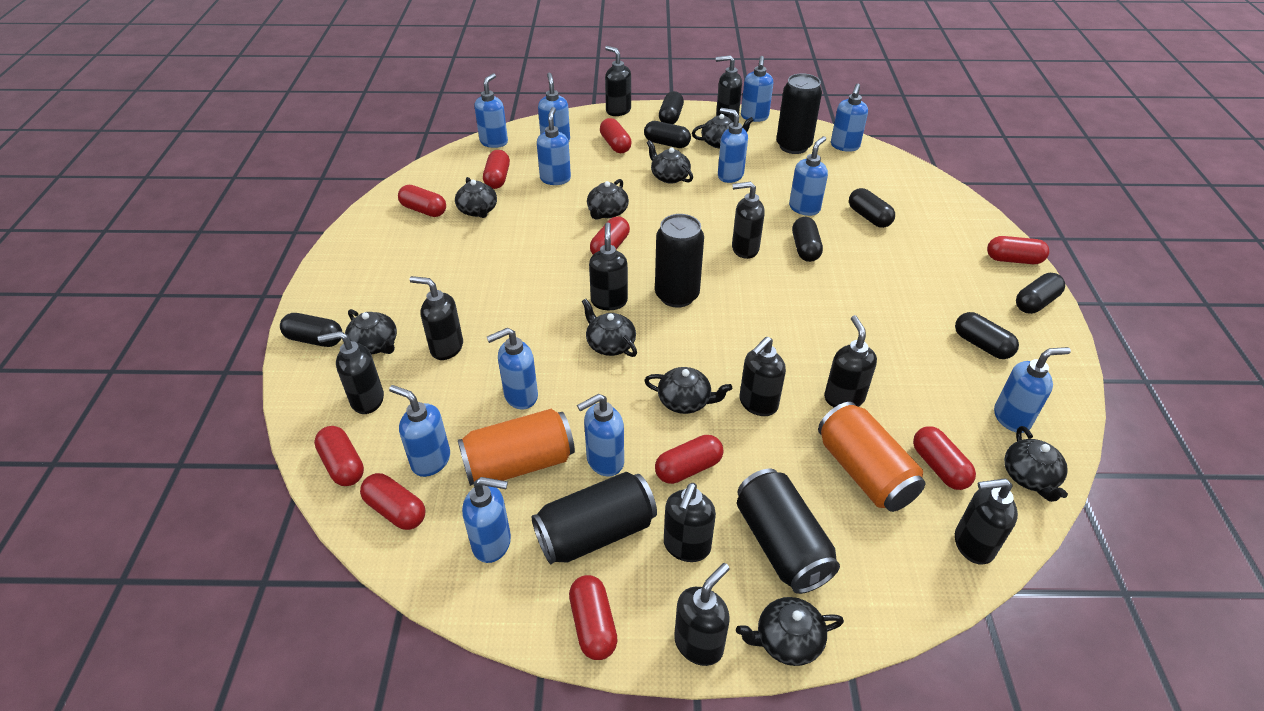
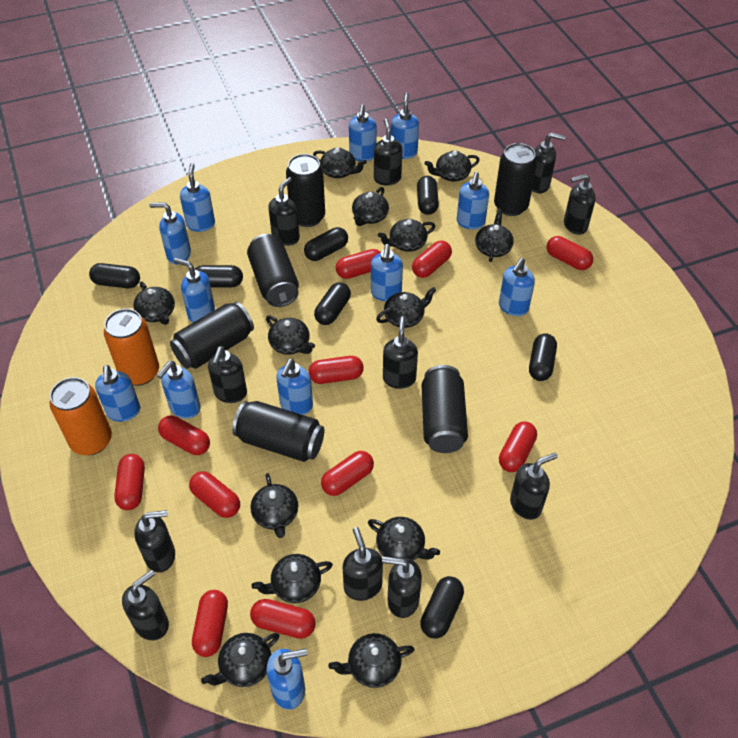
black can: [532,472,657,564] [655,214,704,308] [737,469,840,594] [776,73,822,154] = 4 -> [170,302,254,369] [232,401,324,462] [247,234,299,307] [286,154,325,227] [422,365,468,453] [494,143,537,216] = 6
black teapot: [345,309,397,354] [455,177,497,218] [582,299,637,357] [587,179,629,220] [644,367,732,414] [647,140,693,184] [692,114,754,148] [736,597,844,666] [1004,426,1068,502] = 9 -> [133,281,175,325] [201,633,280,687] [250,473,298,538] [252,554,333,603] [266,315,315,355] [313,147,367,178] [328,633,415,688] [352,187,389,226] [368,517,440,561] [376,287,436,328] [378,219,435,252] [425,151,480,182] [475,209,514,262] = 13
red capsule: [314,426,364,486] [360,473,425,530] [398,185,446,217] [483,150,510,189] [569,575,618,660] [590,216,630,254] [600,118,632,153] [655,435,723,484] [913,426,976,490] [987,236,1049,264] = 10 -> [114,454,145,510] [158,415,210,455] [189,471,240,518] [192,590,228,657] [250,599,316,639] [309,356,364,384] [321,451,374,496] [336,249,381,279] [412,240,452,278] [499,421,537,472] [546,236,593,270] = 11

